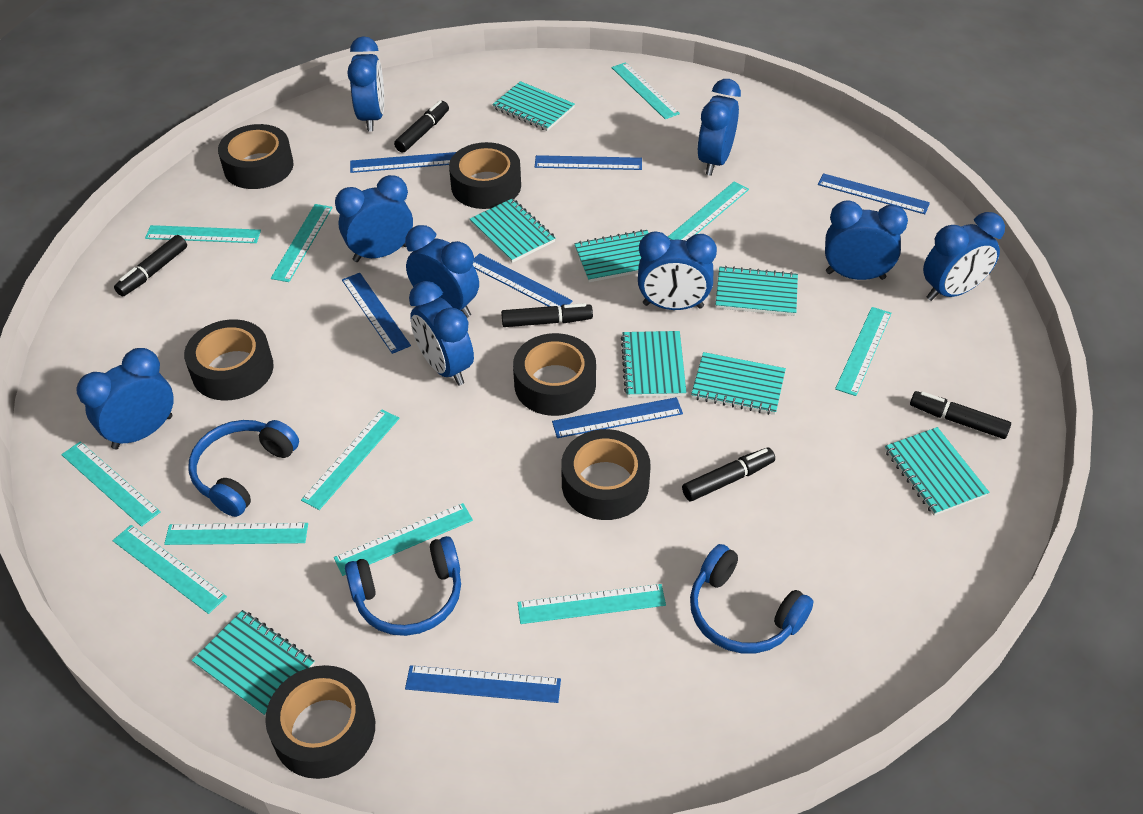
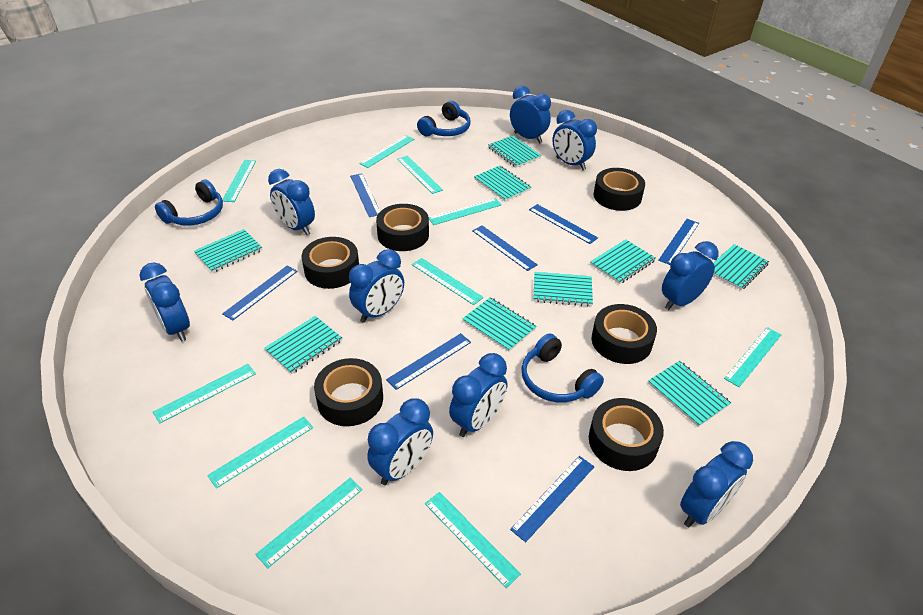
black marker: [114,235,187,297] [394,100,449,153] [501,303,593,327] [682,447,775,501] [910,391,1011,439] = 5 -> none = 0
turquoise notebook: [192,610,315,717] [470,198,555,263] [492,81,575,131] [574,230,649,282] [621,331,687,397] [691,352,786,415] [716,266,798,316] [885,427,989,516] = 8 -> [194,229,263,273] [264,316,342,374] [463,297,537,352] [474,166,531,202] [488,135,541,168] [533,272,593,307] [590,240,656,284] [648,361,731,427] [713,244,769,290] = 9
turquoise ruler: [61,441,160,527] [113,525,227,614] [145,225,261,243] [164,523,308,545] [271,204,333,282] [301,409,400,510] [334,503,473,576] [518,584,666,624] [612,62,680,119] [668,181,749,241] [835,307,892,396] = 11 -> [153,364,256,424] [207,416,313,489] [222,160,256,202] [255,478,363,568] [359,135,414,168] [397,156,443,194] [412,258,484,305] [425,492,521,588] [429,198,502,225] [724,327,781,387] = 10

